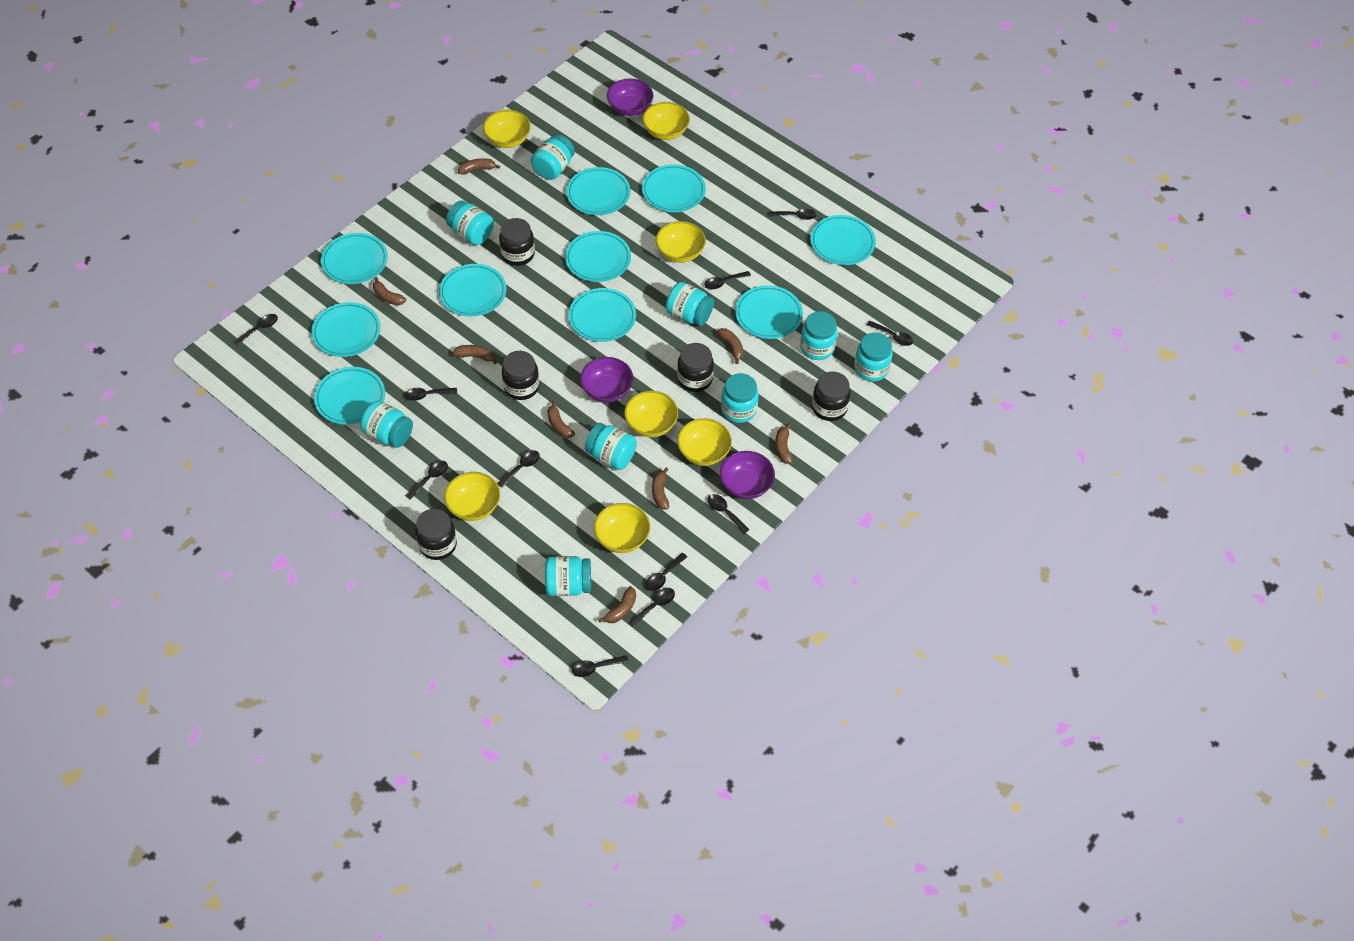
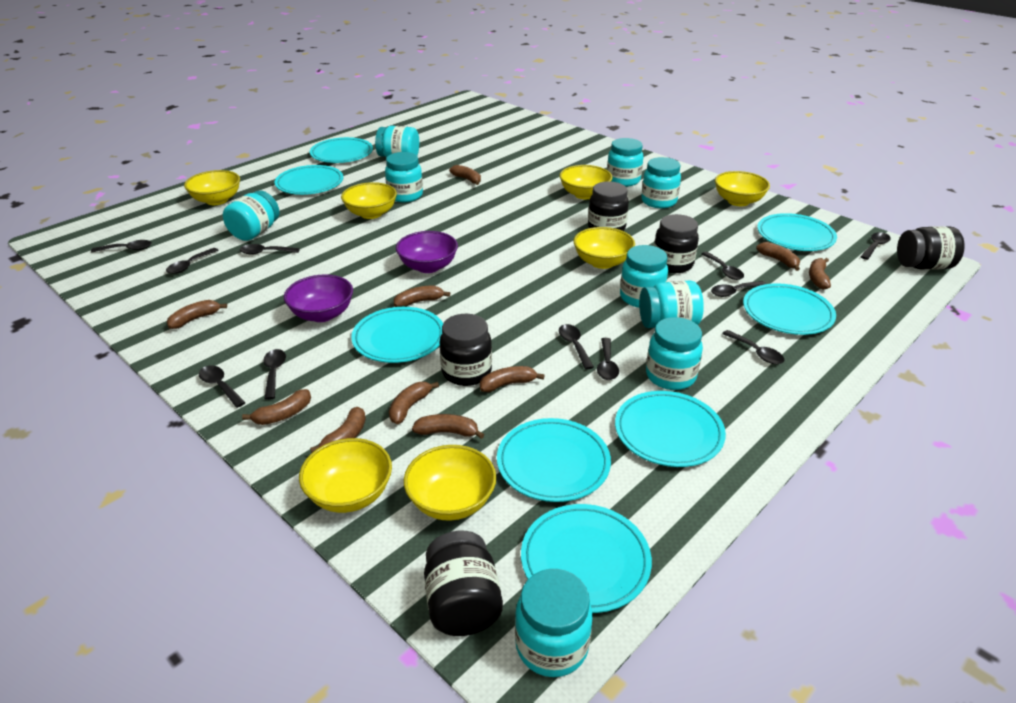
brown banana: [373,277,406,305] [453,345,497,364] [458,158,500,175] [547,401,575,438] [598,586,636,623] [652,468,669,510] [716,328,743,364] [775,423,793,464] = 8 -> [167,300,227,329] [242,389,311,425] [310,407,366,453] [389,382,439,424] [394,286,450,307] [412,414,484,439] [449,165,481,185] [480,366,545,392] [756,242,800,271] [809,258,831,290] = 10
purple bowl: [580,357,633,403] [607,79,653,116] [720,451,775,499] = 3 -> [284,274,353,322] [396,231,458,273] = 2
turquoise plate: [311,302,381,357] [314,367,385,425] [321,233,388,284] [439,264,506,317] [565,231,631,282] [566,167,630,215] [568,288,636,342] [642,164,706,212] [735,285,803,339] [810,215,876,265] = 10 -> [275,165,343,195] [310,137,373,163] [351,307,443,363] [497,418,611,502] [521,504,652,613] [615,391,726,467] [743,283,836,335] [757,213,837,251] = 8

